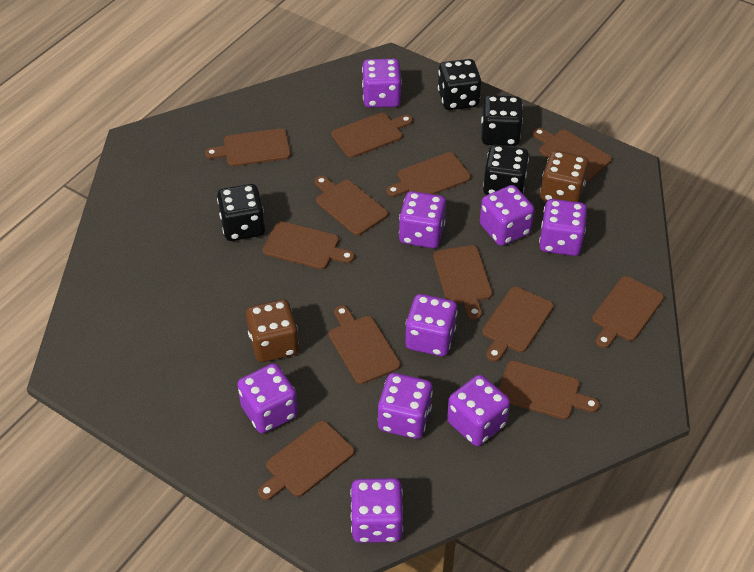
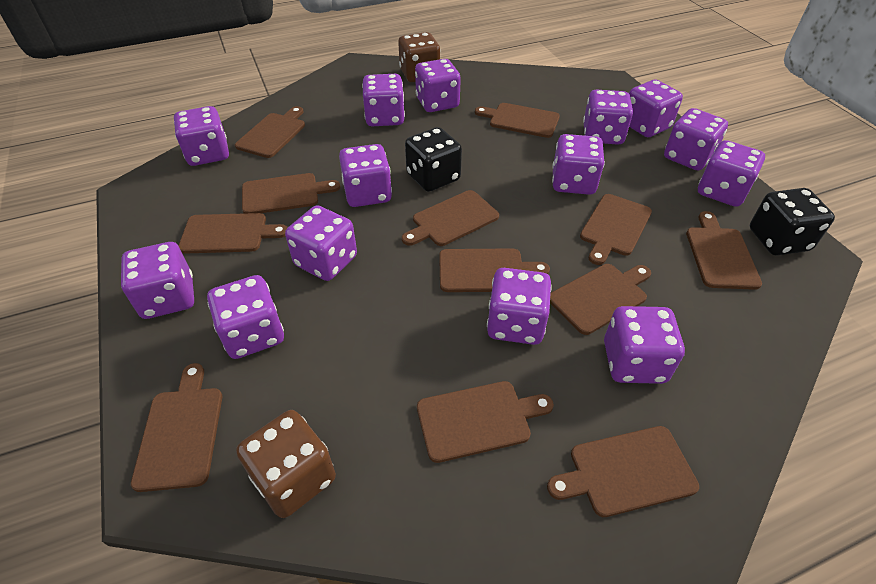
black dice: [217,184,265,241] [438,59,481,110] [481,95,523,146] [483,145,529,195] = 4 -> [405,127,462,192] [750,188,835,256] = 2
purple dice: [237,363,298,433] [350,478,403,543] [362,59,402,108] [378,373,433,439] [399,191,446,248] [405,294,458,356] [447,375,510,446] [480,185,535,246] [539,199,587,256] = 9 -> [121,242,194,319] [174,106,229,166] [207,275,284,359] [285,205,357,281] [339,144,392,207] [362,74,405,126] [415,59,461,112] [487,268,552,345] [552,134,605,195] [583,89,633,145] [604,306,685,384] [629,79,683,137] [664,108,728,171] [698,140,765,207] = 14

